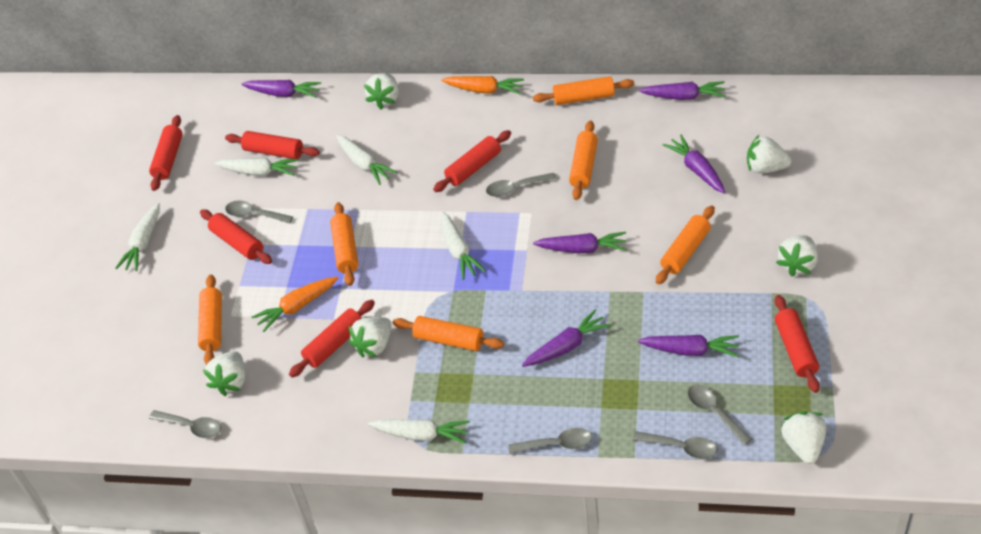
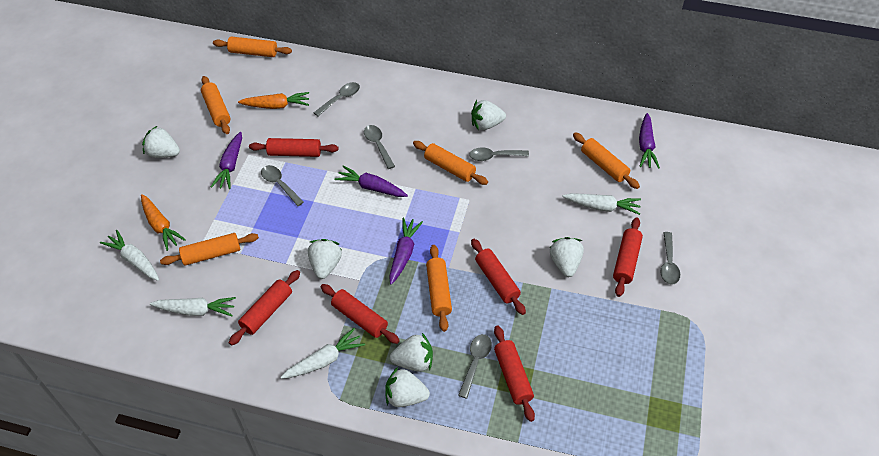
purple carrot: [242,80,321,98] [522,309,610,367] [533,232,627,254] [638,335,739,357] [639,81,725,100] [663,135,725,193] = 6 -> [211,132,242,189] [334,166,408,197] [389,218,423,285] [639,113,660,169] = 4
white carrot: [115,203,160,271] [214,158,299,176] [336,135,397,185] [368,419,470,444] [441,212,486,280] = 5 -> [100,230,159,281] [150,297,236,316] [281,328,365,379] [563,193,641,215] = 4

